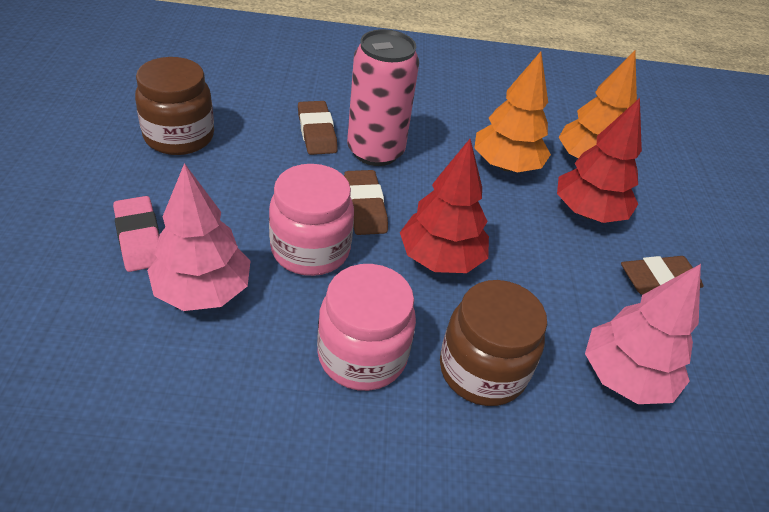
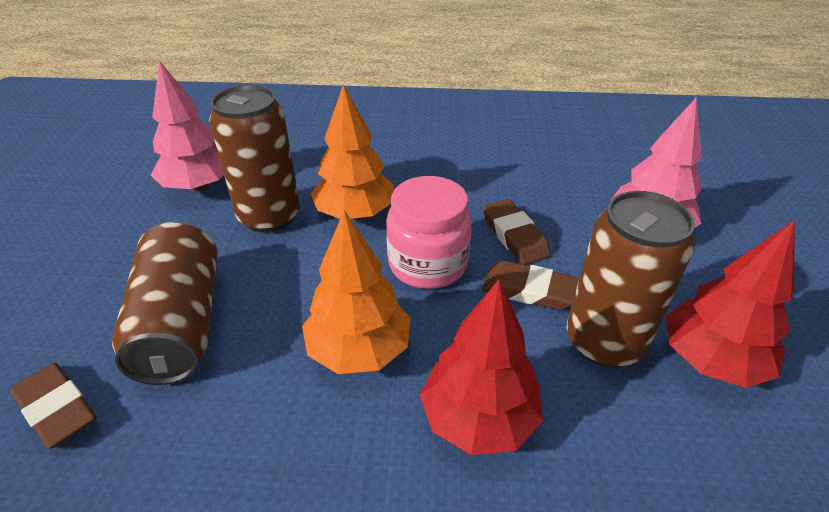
brown can: none = 0 -> [112,221,218,385] [209,85,300,233] [566,191,695,367] = 3
brown jar: [135,57,214,155] [440,280,547,406] = 2 -> none = 0
pink can: [347,29,419,166] = 1 -> none = 0
pink eraser: [113,196,160,272] = 1 -> none = 0
pink jar: [269,164,354,276] [317,264,416,391] = 2 -> [386,176,472,289] = 1

